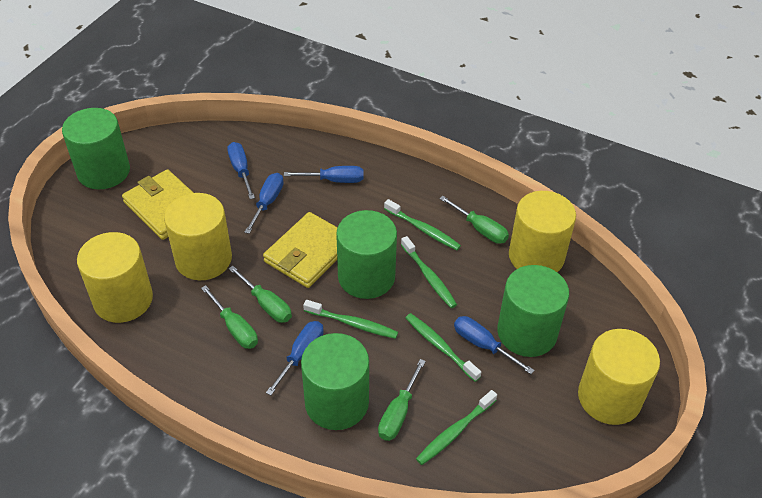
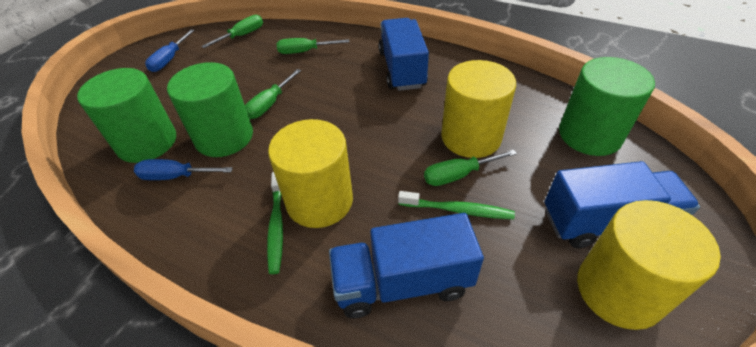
blue screwdriver: [227,142,255,199] [244,173,284,234] [266,321,324,396] [284,166,363,183] [454,316,535,374] = 5 -> [134,159,233,180] [145,29,195,72] = 2
blue truck: none = 0 -> [329,213,484,318] [379,18,429,91] [545,161,700,248] = 3
green cylinder: [62,108,130,190] [301,333,369,430] [336,210,397,299] [497,265,569,357] = 4 -> [77,68,176,163] [167,62,253,157] [559,57,655,156] = 3
green toothbrush: [303,300,398,339] [384,199,461,250] [401,236,457,308] [406,313,481,382] [416,390,497,465] = 5 -> [267,172,283,274] [398,191,515,219] = 2
yellow cylinder: [77,232,153,323] [164,193,232,280] [509,191,576,272] [578,329,660,425] = 4 -> [268,119,353,228] [441,60,516,158] [577,200,721,330] = 3
yellow wallet: [122,169,193,240] [263,212,338,288] = 2 -> none = 0

